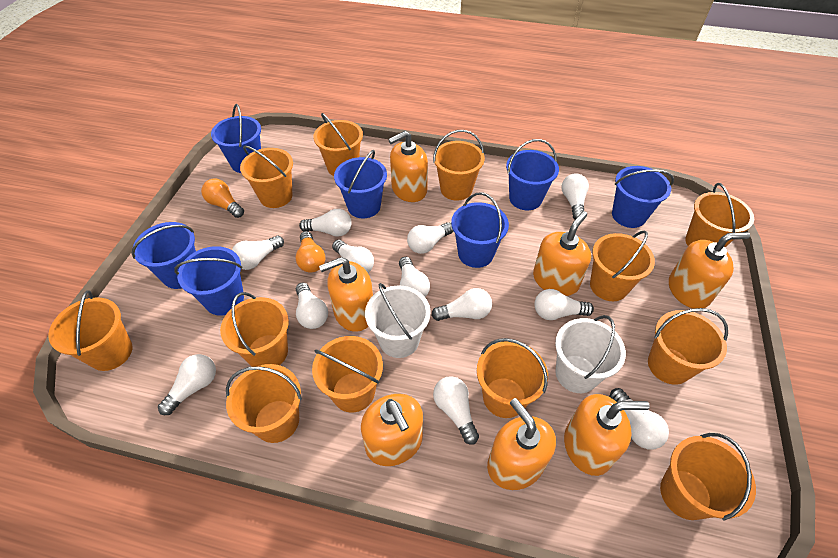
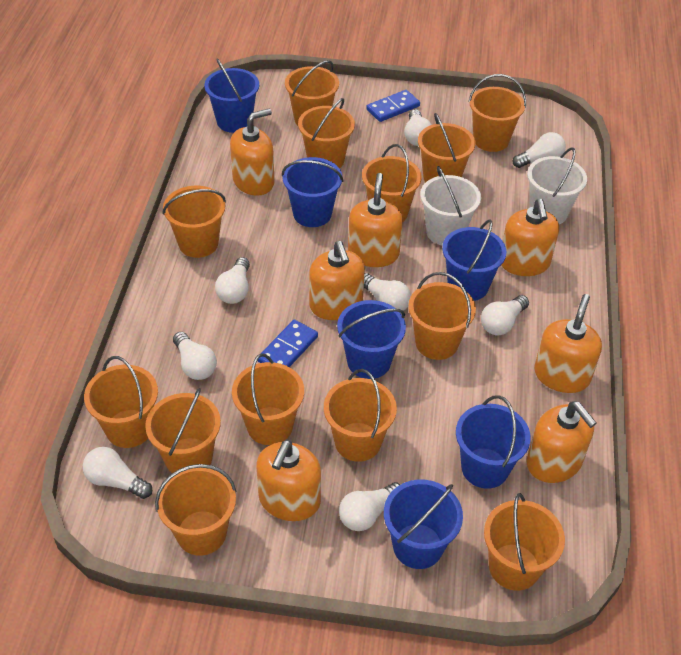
blue bucket: [132,222,196,289] [175,246,244,316] [211,104,261,173] [334,150,387,218] [451,192,509,268] [506,139,559,210] [612,166,674,228] = 7 -> [204,58,259,133] [282,157,344,227] [337,300,406,379] [384,479,463,569] [442,219,506,301] [456,395,531,489] = 6
blue domino: none = 0 -> [258,320,318,367] [366,90,420,122] = 2
orange bucket: [48,290,132,371] [220,292,289,367] [226,364,302,443] [240,145,293,208] [312,336,383,412] [313,113,363,176] [433,130,485,201] [477,338,548,418] [590,231,655,301] [648,308,728,385] [660,433,756,521] [685,183,754,247] = 12 -> [84,356,158,448] [145,388,221,473] [155,464,236,556] [162,186,226,258] [232,353,304,445] [285,60,339,126] [298,98,355,169] [324,369,397,462] [362,144,422,222] [408,272,476,360] [418,113,476,183] [469,74,526,152] [484,493,565,591] = 13
orange light bulb: [201,179,244,218] [296,231,326,273] = 2 -> none = 0
white light bulb: [158,354,216,415] [232,236,284,270] [296,283,328,329] [299,209,352,237] [332,240,374,273] [399,257,430,297] [407,222,453,254] [431,288,492,321] [433,376,479,445] [535,289,594,320] [561,173,589,219] [610,388,669,449] = 12 -> [83,447,152,499] [173,332,217,380] [215,257,250,304] [339,482,400,531] [364,273,411,311] [404,109,432,146] [481,295,529,335] [513,132,566,168] = 8

